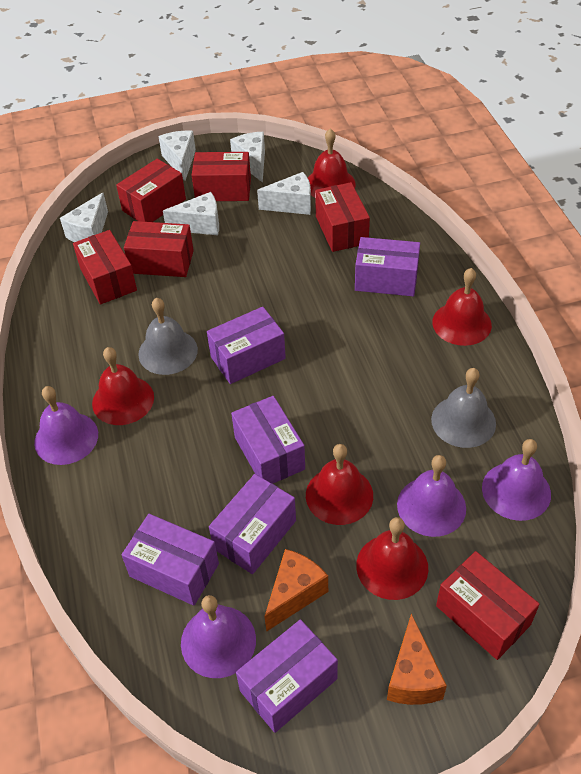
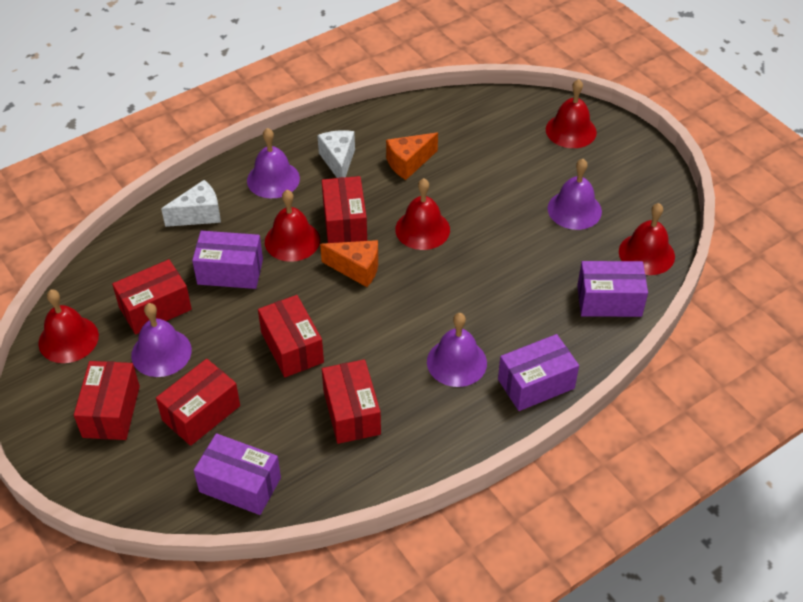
grey bell: [138,298,198,375] [431,368,496,448] = 2 -> none = 0
purple box: [121,514,219,606] [207,307,286,384] [209,474,296,574] [231,396,305,484] [236,619,338,733] [355,237,420,296] = 6 -> [192,231,263,289] [194,433,281,515] [498,334,579,411] [577,261,648,317] = 4
white cheese: [60,192,108,242] [158,131,196,181] [163,192,219,235] [230,132,265,183] [257,172,311,215] = 5 -> [161,180,221,227] [317,130,355,178] = 2

